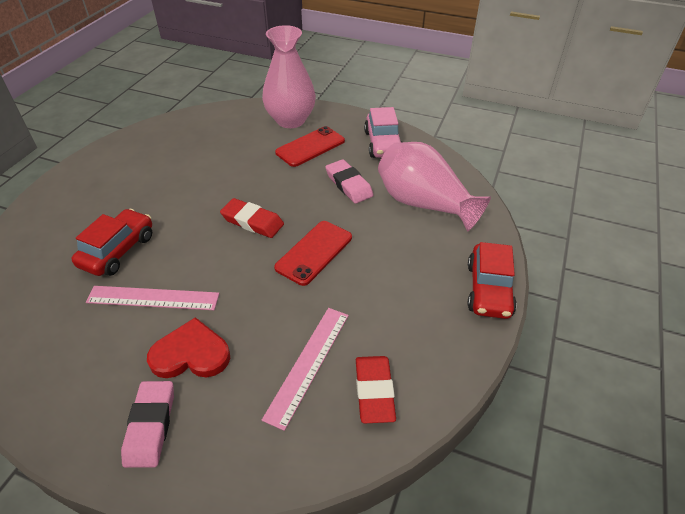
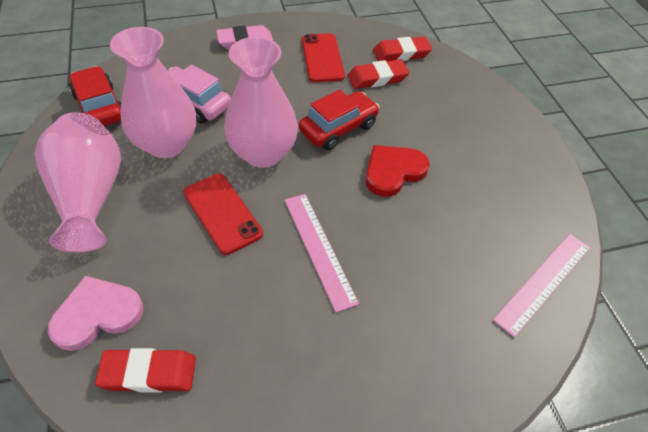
pink eraser: [121,381,174,468] [325,159,373,204] = 2 -> [216,25,273,50] = 1
pink heart: none = 0 -> [48,276,144,351] = 1
pink vase: [262,25,316,128] [378,142,491,231] = 2 -> [35,112,121,252] [110,27,196,158] [224,37,298,168] = 3
red eraser: [220,198,284,238] [356,356,396,423] = 2 -> [95,348,196,393] [347,59,409,89] [373,37,432,61] = 3

